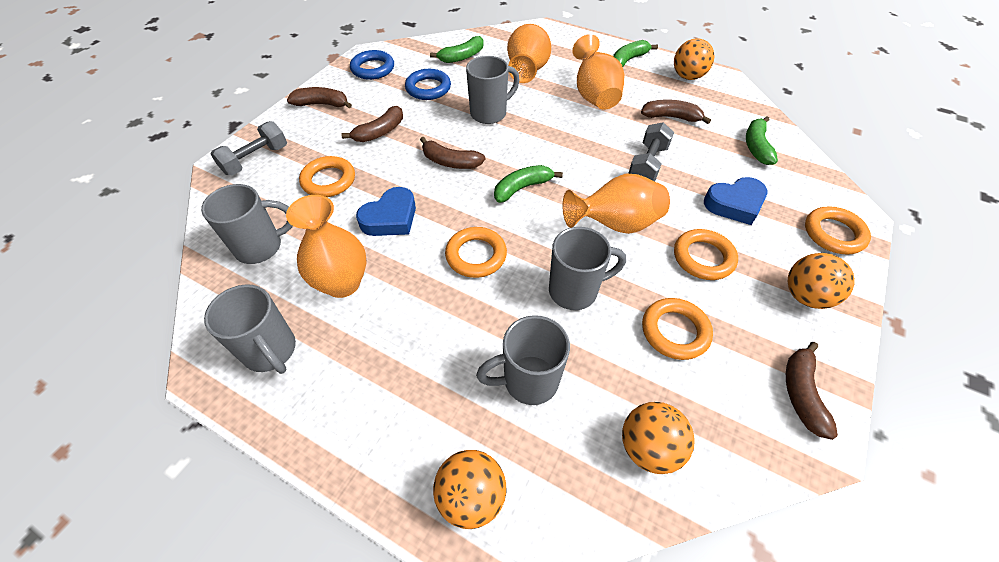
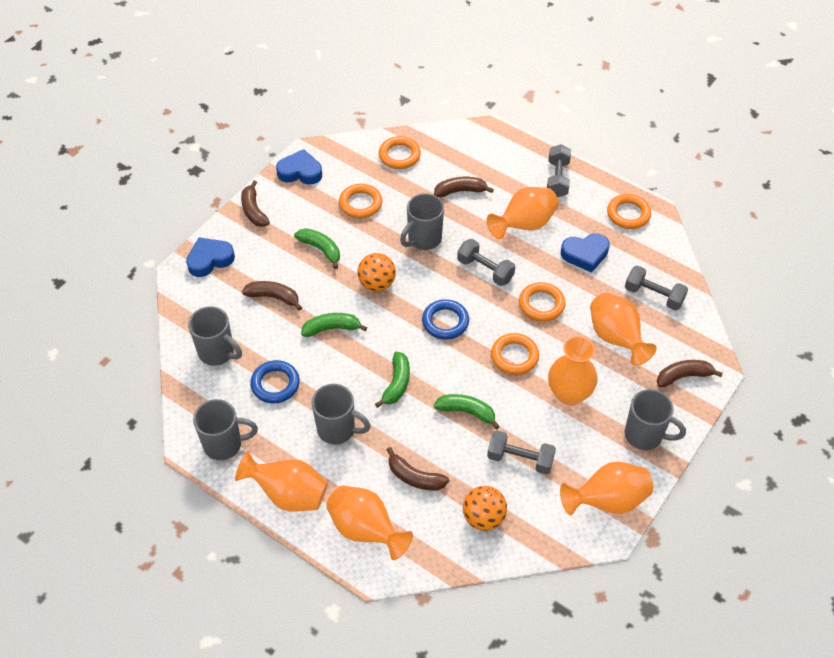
blue heart: [356,187,416,236] [704,177,767,225] = 2 -> [186,237,235,277] [276,149,322,185] [561,233,610,273] = 3
grey dumbbell: [211,121,287,175] [628,122,674,181] = 2 -> [457,239,515,286] [487,430,556,475] [547,144,571,197] [625,265,688,311] = 4
orange ball: [433,450,506,529] [622,402,695,474] [674,38,714,80] [788,253,855,309] = 4 -> [357,253,396,292] [463,486,507,531] = 2
orange vase: [286,195,367,298] [507,24,551,83] [563,173,670,234] [572,34,624,110] = 4 -> [235,451,328,511] [326,485,413,560] [487,187,558,239] [548,336,598,405] [560,462,653,515] [590,292,657,366] = 6

